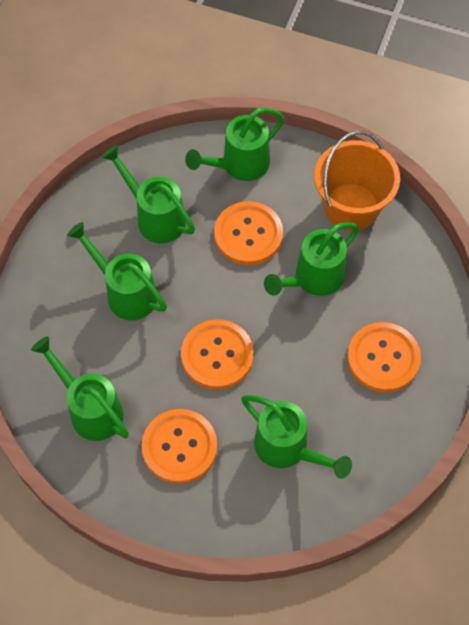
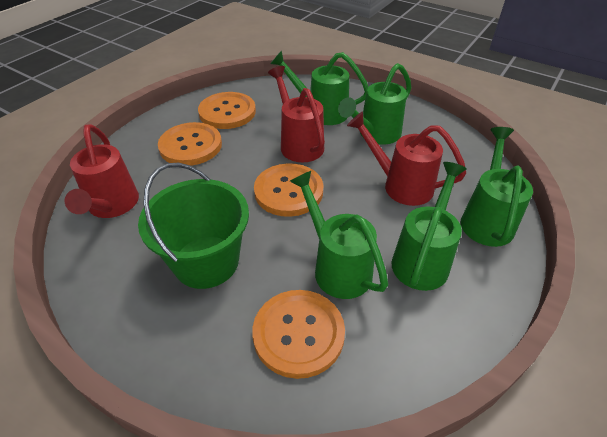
green bucket: none = 0 -> [138,162,249,289] = 1
green watering can: [31,336,129,441] [67,222,167,321] [101,145,195,243] [185,108,284,181] [241,395,352,479] [264,222,359,296] = 6 -> [270,50,368,125] [290,171,388,299] [338,63,411,144] [392,162,467,291] [461,127,533,247] = 5
orange bucket: [314,131,400,231] = 1 -> none = 0
red watering can: none = 0 -> [65,124,139,218] [268,66,325,162] [347,112,466,206] = 3

